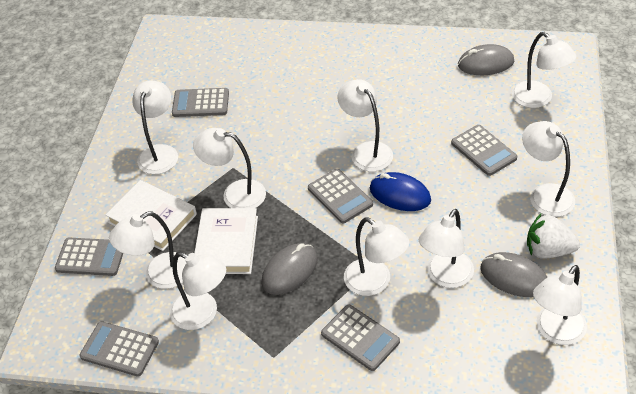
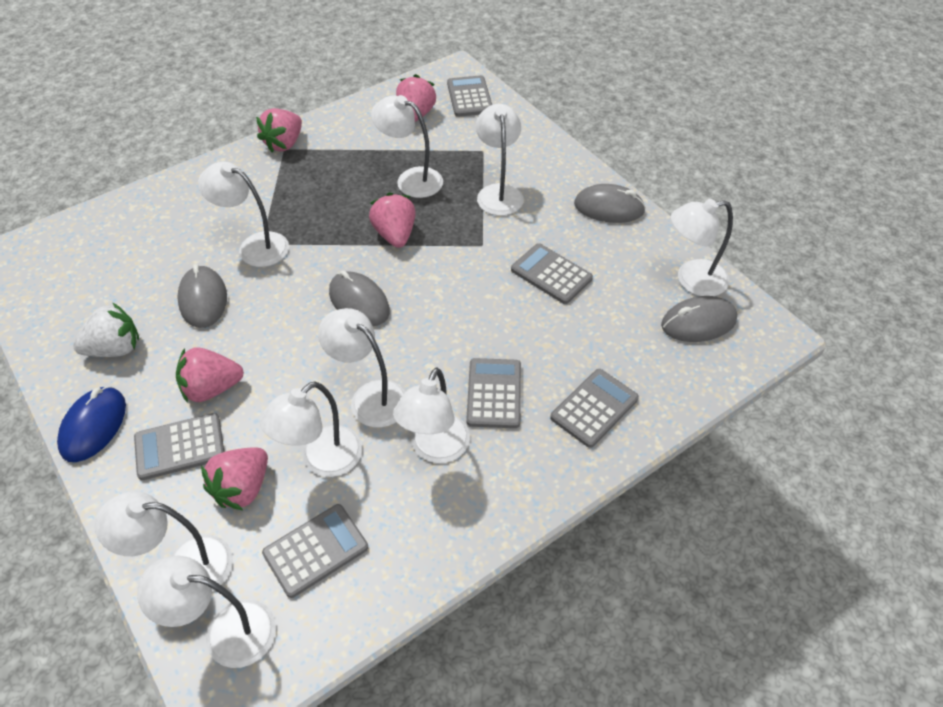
grey mouse: [261,243,318,295] [458,44,514,75] [480,252,547,297] = 3 -> [177,264,227,328] [329,270,390,326] [574,184,646,223] [661,296,737,342] = 4
pink strawberry: none = 0 -> [176,347,244,403] [201,447,268,511] [256,108,302,153] [369,192,416,248] [396,74,436,122] = 5
white book: [106,180,197,251] [194,208,258,274] = 2 -> none = 0
white lamp: [109,212,187,289] [132,80,178,174] [170,252,226,330] [193,128,266,208] [338,79,393,172] [344,217,409,296] [419,209,474,288] [512,32,576,108] [522,121,575,217] [533,265,587,345] = 10 -> [95,491,233,592] [137,556,276,668] [198,162,289,267] [260,381,362,477] [318,308,405,428] [371,95,443,198] [393,368,470,463] [476,104,524,216] [671,199,733,296] = 9

